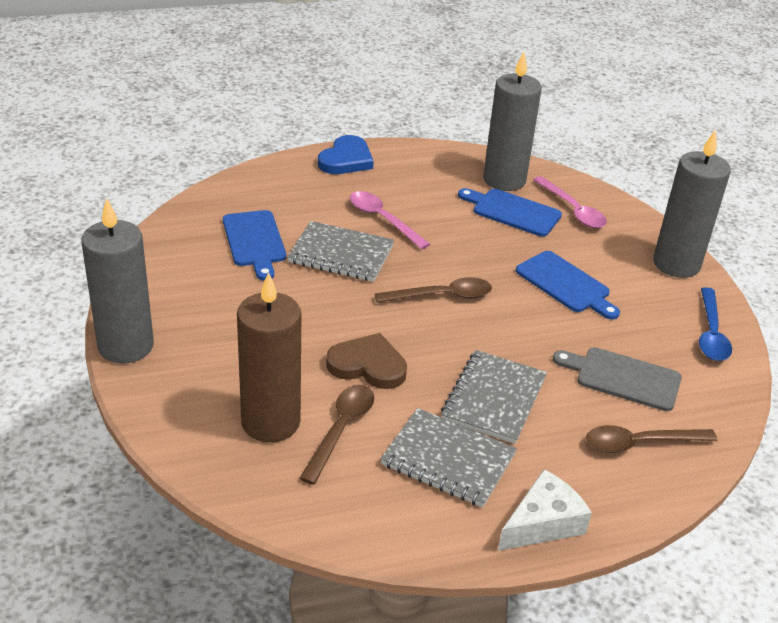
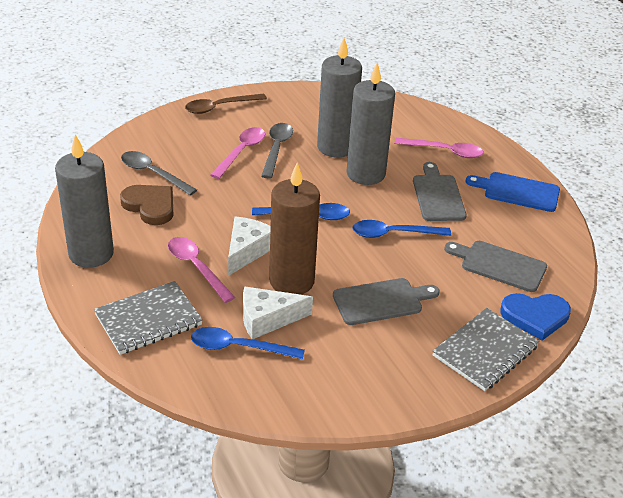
blue cutting board: [223,210,286,281] [458,188,562,237] [516,251,620,320] = 3 -> [466,172,560,212] = 1
blue spoon: [699,288,732,361] = 1 -> [191,327,305,360] [252,203,350,220] [352,220,451,238] = 3
brown spoon: [299,385,374,485] [375,277,492,303] [586,425,717,453] = 3 -> [185,94,267,114] = 1
grey cutting board: [553,347,682,411] = 1 -> [333,278,440,325] [413,162,467,221] [444,241,547,292] = 3
grey notebook: [287,221,394,282] [381,408,517,508] [441,350,547,444] = 3 -> [94,281,203,355] [432,308,539,391] = 2
grey spoon: none = 0 -> [121,151,197,195] [261,123,293,179] = 2
pink spoon: [350,191,430,249] [533,176,607,228] = 2 -> [168,237,235,303] [210,127,265,179] [394,138,483,158] = 3
white cheese: [498,469,592,551] = 1 -> [228,217,271,276] [243,286,313,340] = 2

